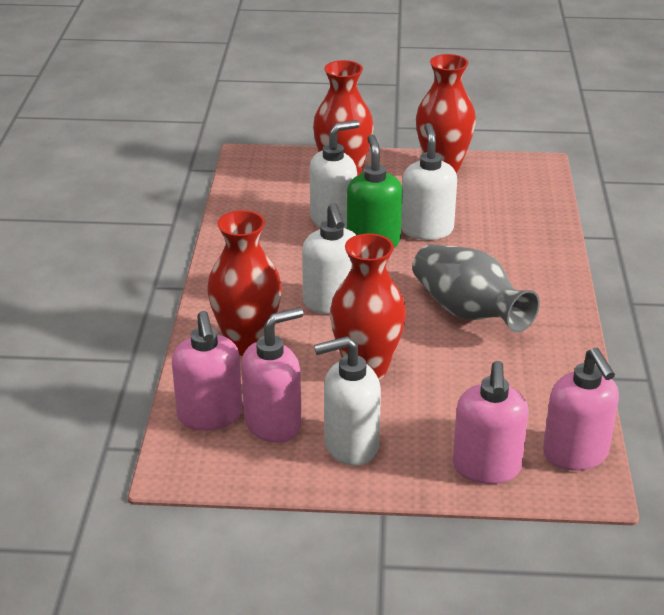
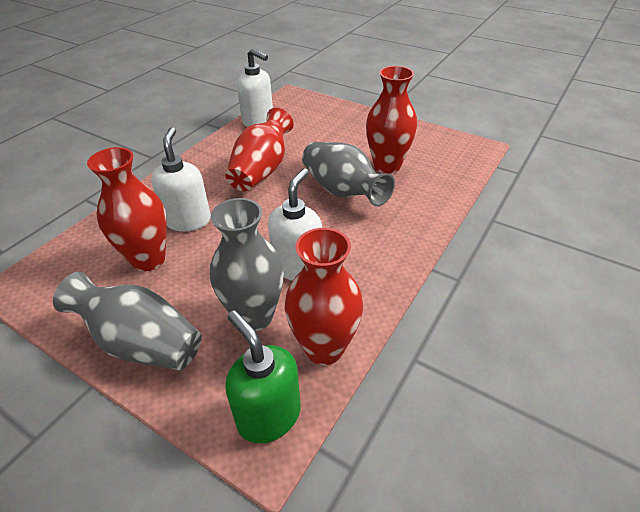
grey vase: [412,244,540,333] = 1 -> [53,272,202,370] [210,198,284,331] [302,142,395,207] = 3
pink soap dispenser: [172,311,242,431] [241,307,303,443] [453,361,529,484] [543,348,619,471] = 4 -> none = 0
white soap dispenser: [302,203,356,314] [310,120,360,229] [314,336,381,466] [401,123,457,240] = 4 -> [151,127,211,232] [237,48,273,127] [268,168,322,281] = 3

